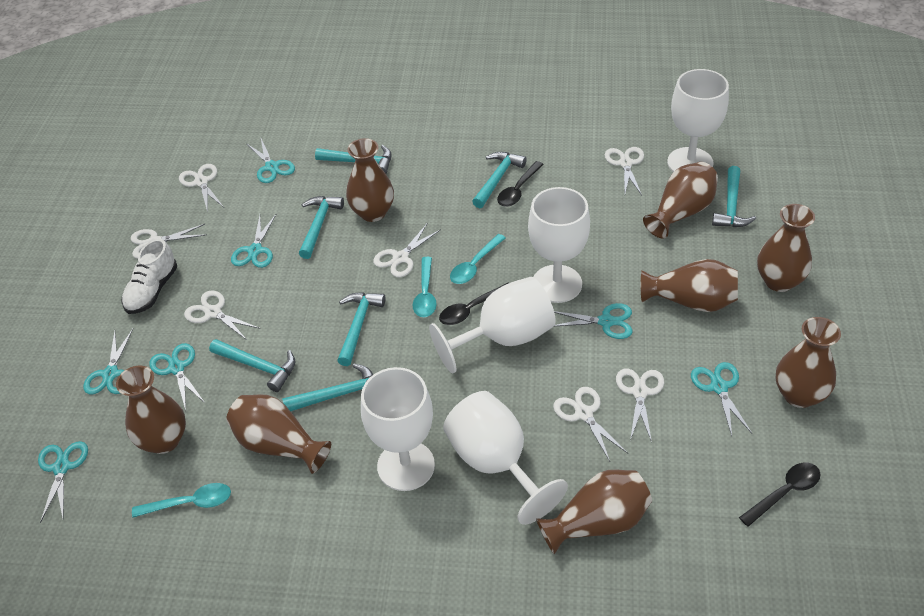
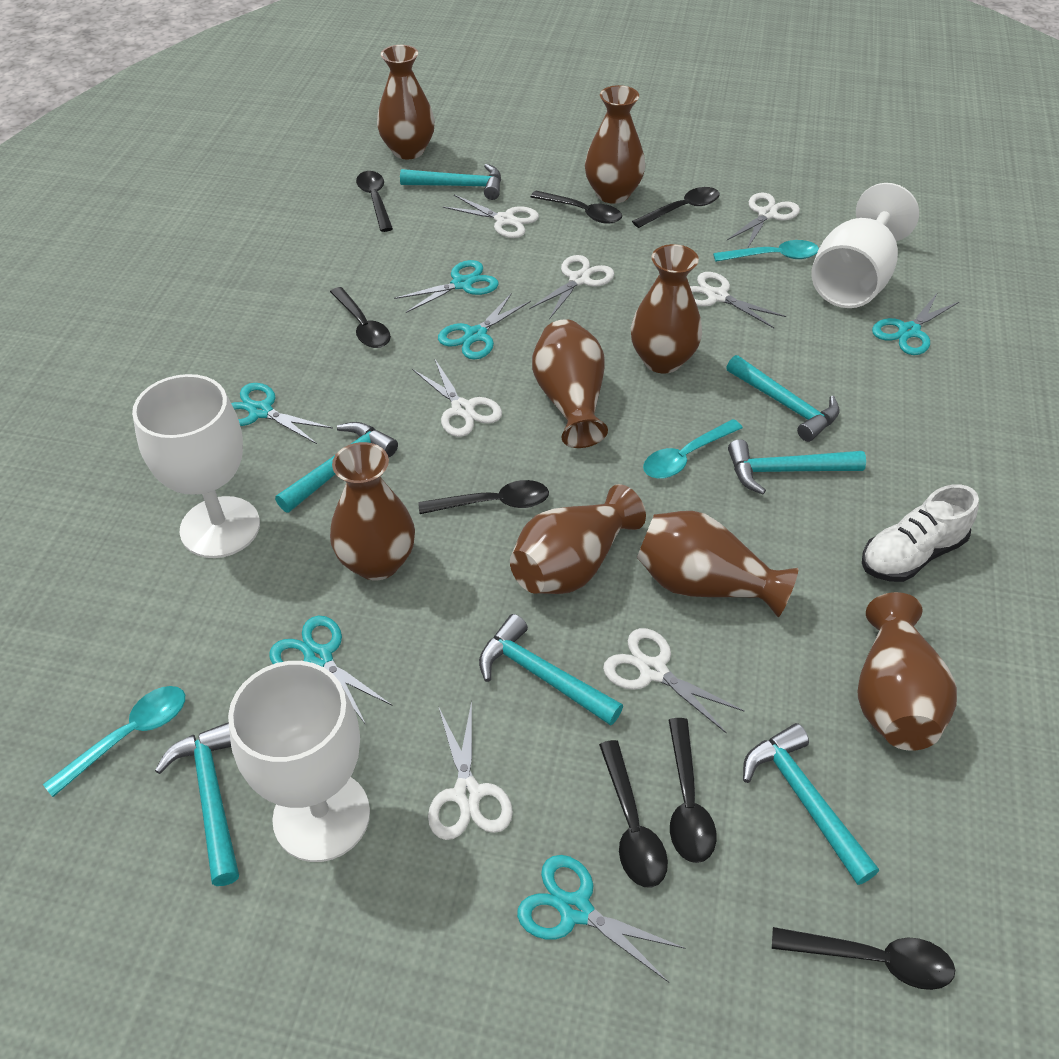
black spoon: [439,283,509,325] [497,161,544,207] [739,463,820,527] = 3 -> [330,287,391,348] [356,171,393,232] [418,480,549,514] [530,191,622,224] [599,740,668,887] [632,187,719,228] [669,718,716,863] [772,927,955,990] = 8
turquoise scissors: [38,441,88,523] [83,329,133,394] [149,343,205,410] [231,214,276,268] [246,138,295,183] [554,303,632,339] [691,362,752,436] = 7 -> [231,383,333,444] [269,616,392,725] [394,260,499,313] [438,293,531,360] [517,855,686,982] [872,292,960,355] = 6
white goblet: [361,367,435,491] [429,277,556,374] [443,391,568,525] [528,187,590,303] [667,69,729,172] = 5 -> [132,374,260,558] [228,661,370,862] [811,183,919,308] = 3

